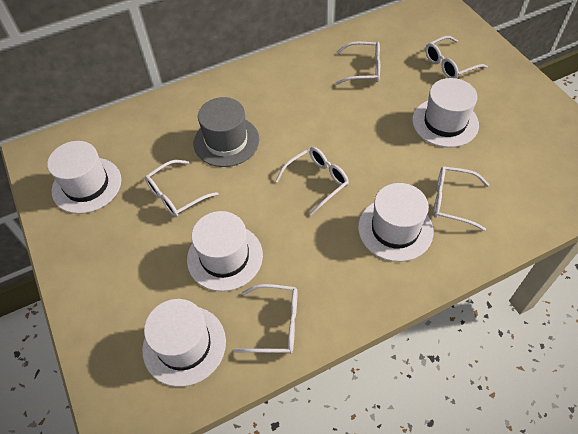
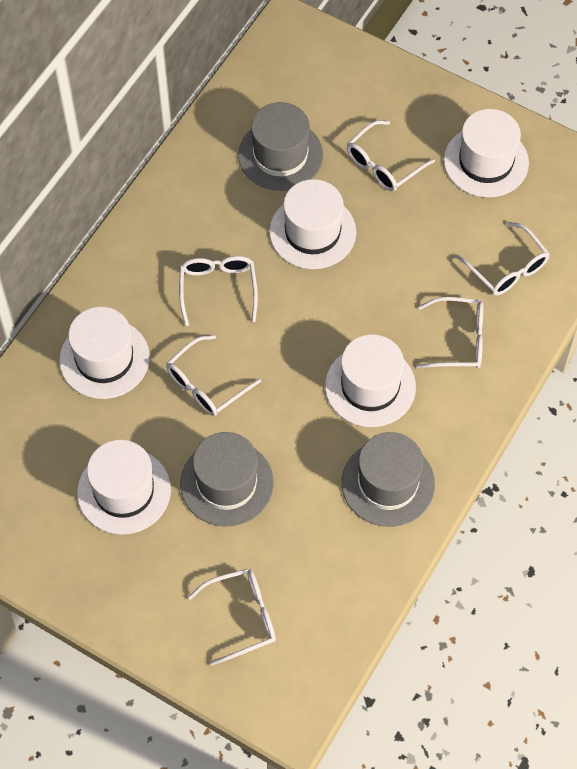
grey hat: [194,97,259,167] = 1 -> [180,432,274,527] [238,102,323,191] [342,432,435,527] = 3

